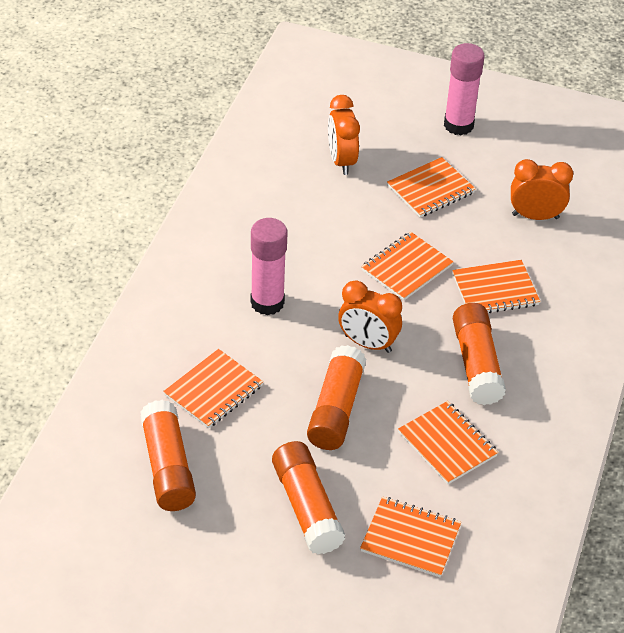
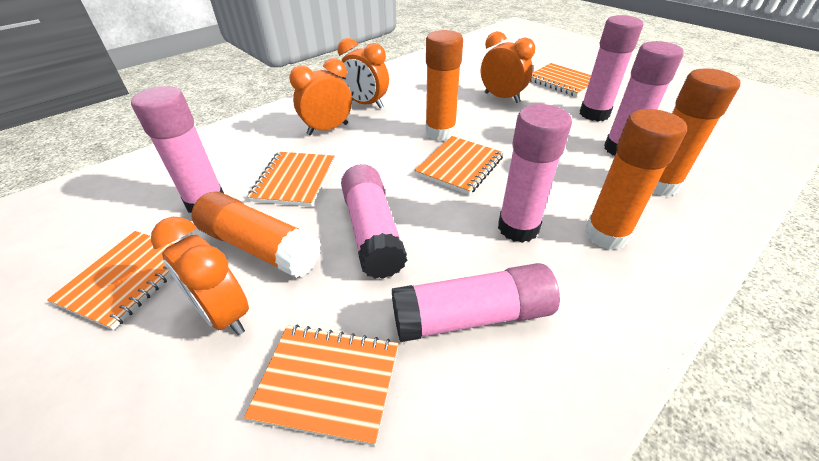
orange clock: [328,95,360,175] [338,280,402,353] [511,159,573,220] = 3 -> [151,217,249,335] [289,58,352,135] [338,38,389,108] [481,31,535,103] = 4
orange notebook: [163,349,263,429] [360,497,461,577] [361,232,453,301] [387,157,476,218] [398,401,498,485] [452,260,540,313] = 6 -> [47,231,173,330] [244,324,398,446] [248,152,335,207] [414,136,504,195] [530,63,591,97] = 5
pink glue stick: [251,218,287,315] [444,43,485,135] = 2 -> [131,86,224,213] [341,164,408,279] [392,263,560,342] [498,104,572,243] [580,15,643,121] [604,41,684,156] = 6

